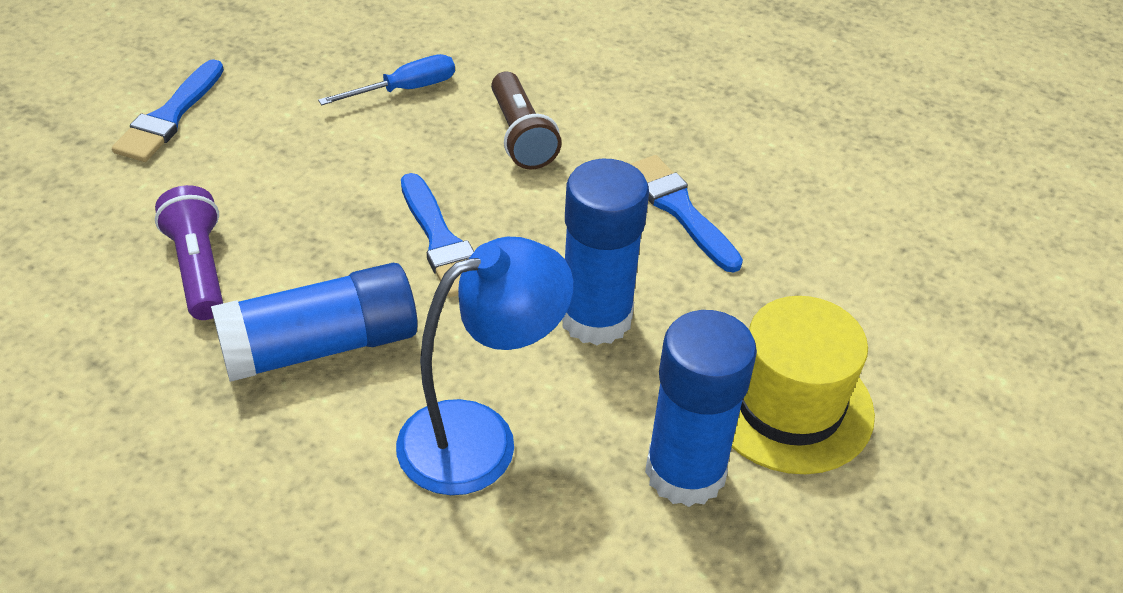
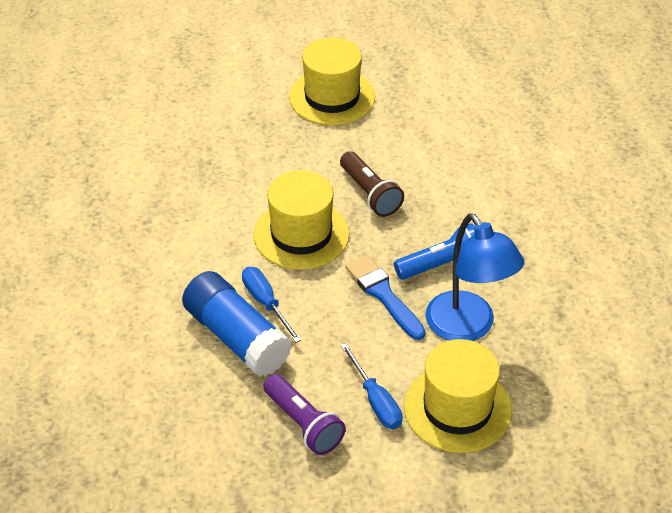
blue brush: [112,59,224,162] [401,173,474,297] [631,155,743,273] = 3 -> [345,255,426,340] = 1
blue flashlight: none = 0 -> [394,223,475,280] = 1
blue glue stick: [211,263,418,382] [562,159,649,345] [645,310,757,507] = 3 -> [182,271,292,376] = 1
blue screwdriver: [318,54,455,105] = 1 -> [242,267,301,343] [341,343,403,429] = 2
yellow hat: [732,296,875,474] = 1 -> [254,170,349,270] [289,38,375,125] [404,339,512,453] = 3

